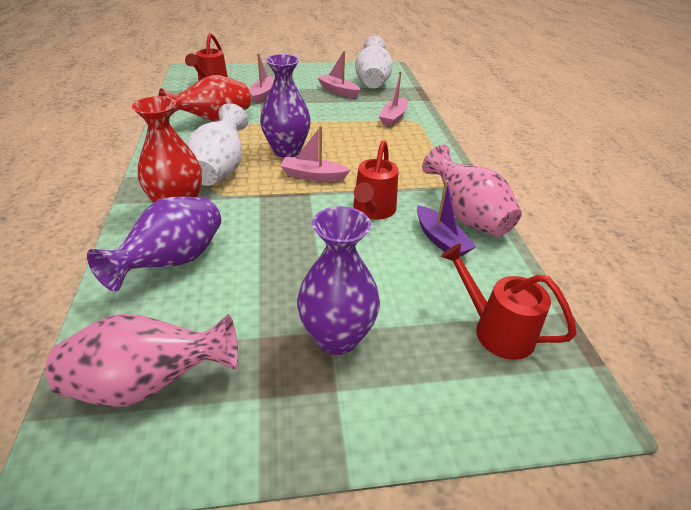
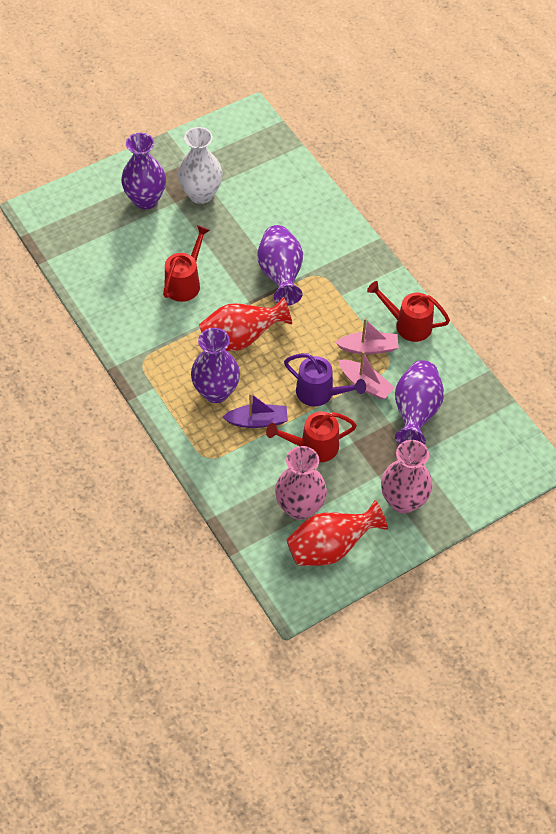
pink boat: [250,53,275,103] [280,126,350,182] [318,51,360,98] [379,71,408,127] = 4 -> [335,318,399,355] [338,351,395,399] = 2
purple vase: [87,196,221,291] [260,54,311,158] [297,206,380,355] = 3 -> [121,133,166,210] [191,328,240,403] [258,225,303,306] [395,360,444,445] = 4
purple watering can: none = 0 -> [284,353,366,406] = 1
white vase: [187,103,249,186] [355,36,393,88] = 2 -> [178,127,222,204] = 1

